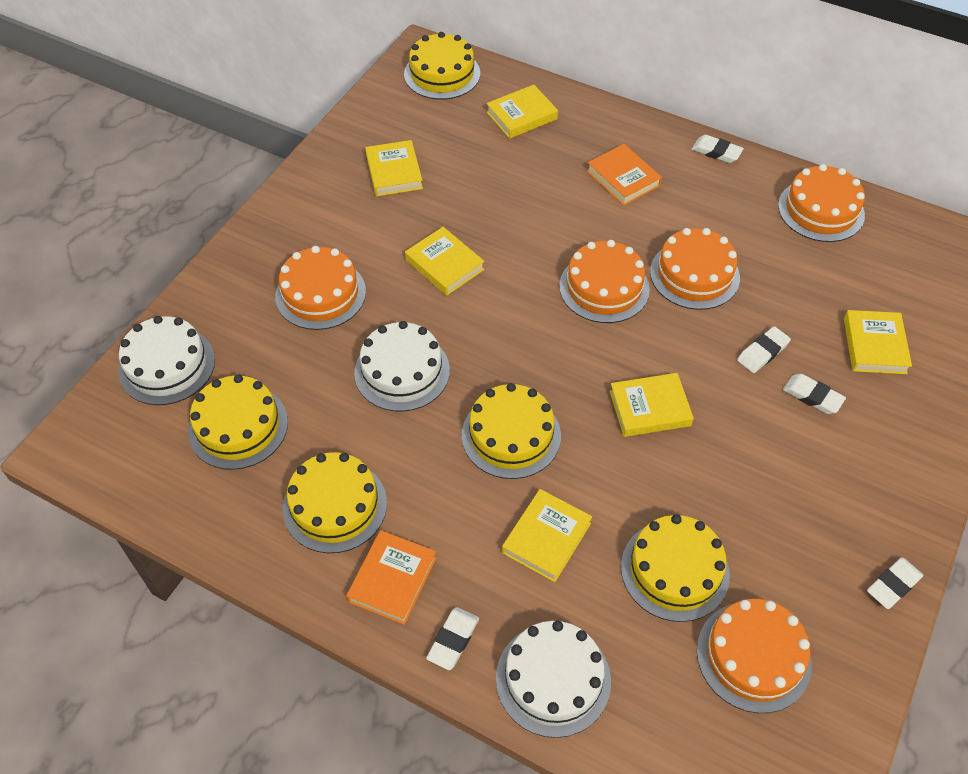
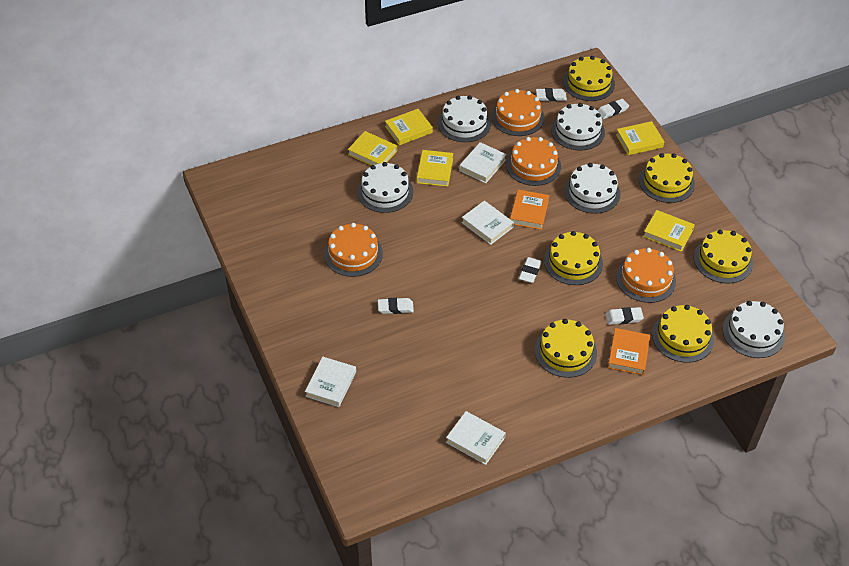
orange cake: [275,246,366,330] [559,240,650,323] [650,228,740,310] [697,599,812,713] [778,164,865,242] = 5 -> [324,223,383,277] [491,89,545,136] [506,137,561,186] [616,248,676,303] = 4
white book: none = 0 -> [305,357,356,407] [446,411,506,465] [459,142,507,183] [461,201,514,245] = 4
white cake: [118,316,215,405] [354,321,450,412] [496,621,611,738] = 3 -> [357,162,413,213] [438,95,491,142] [551,103,605,151] [564,163,620,214] [722,301,785,358] = 5
yellow book: [365,140,423,197] [405,227,485,296] [486,85,558,139] [502,489,592,582] [610,373,694,437] [844,310,912,374] = 6 -> [348,131,397,165] [385,109,433,145] [417,150,453,187] [616,121,664,155] [643,210,695,252] = 5
yellow cake: [188,374,288,470] [283,452,387,553] [404,32,480,99] [462,383,561,479] [621,514,730,622] = 5 -> [535,319,597,378] [544,231,603,285] [563,56,615,101] [639,153,695,203] [652,305,714,363] [694,230,753,284] = 6

